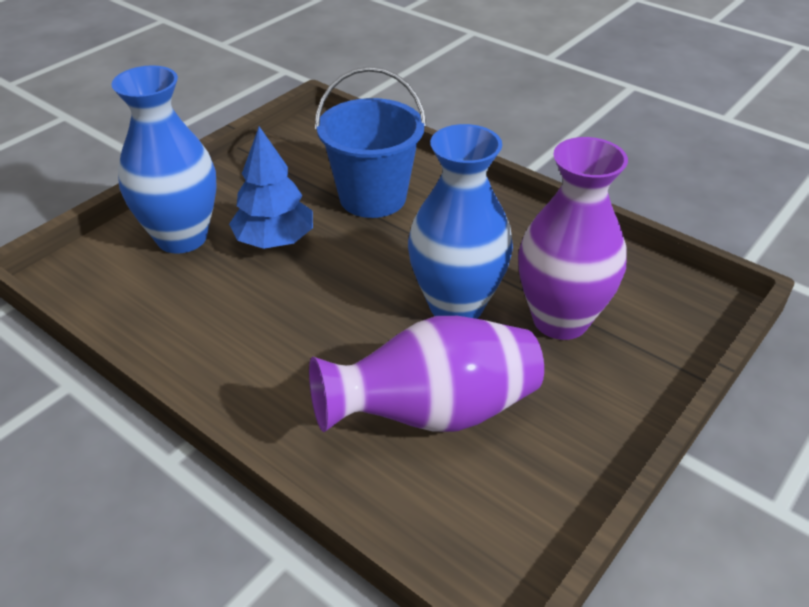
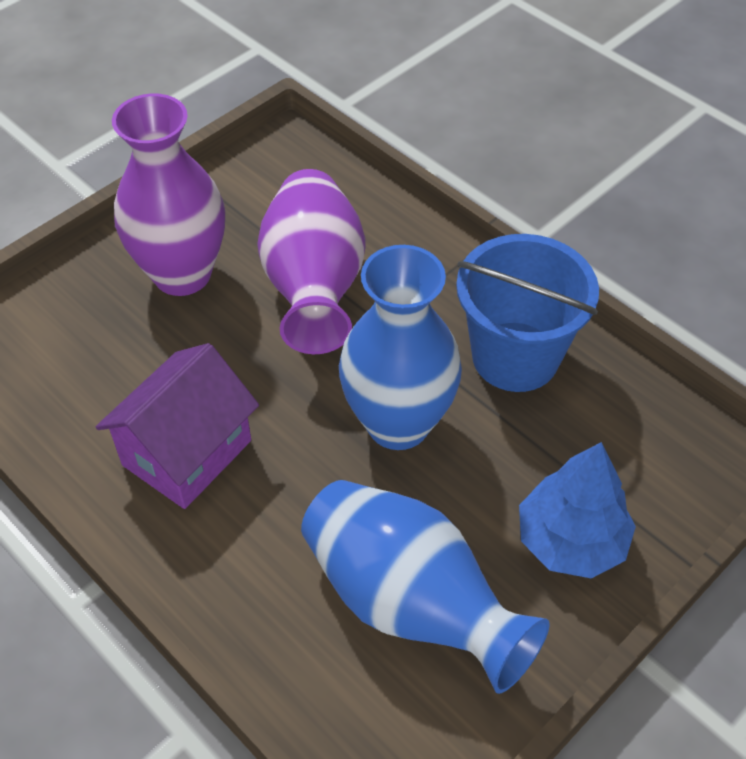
purple house: none = 0 -> [96,343,259,509] = 1

